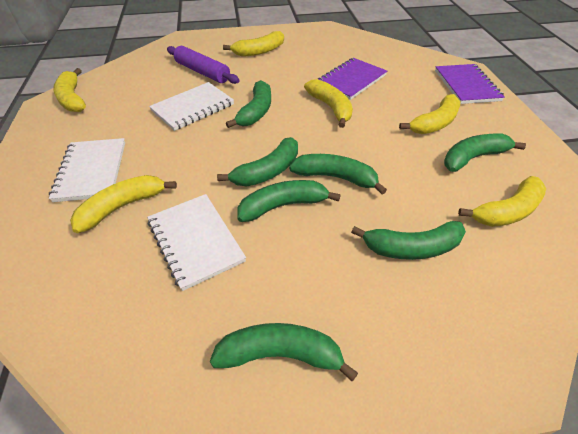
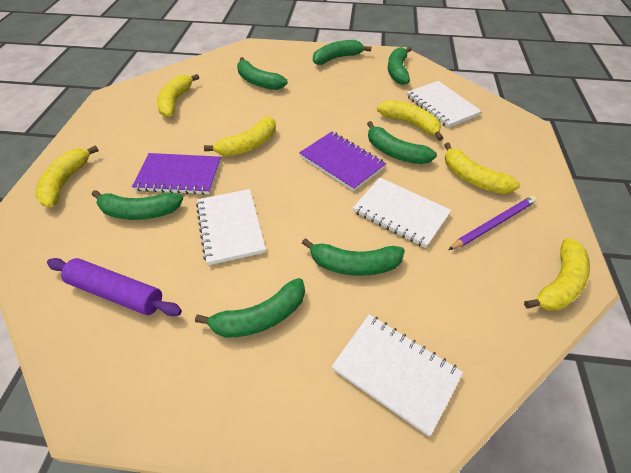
purple pencil: none = 0 -> [448,196,537,250] = 1
white notebook: [49,138,125,202] [147,194,246,291] [149,82,234,131] = 3 -> [196,189,266,265] [331,314,463,437] [353,178,451,248] [407,81,482,128] = 4

